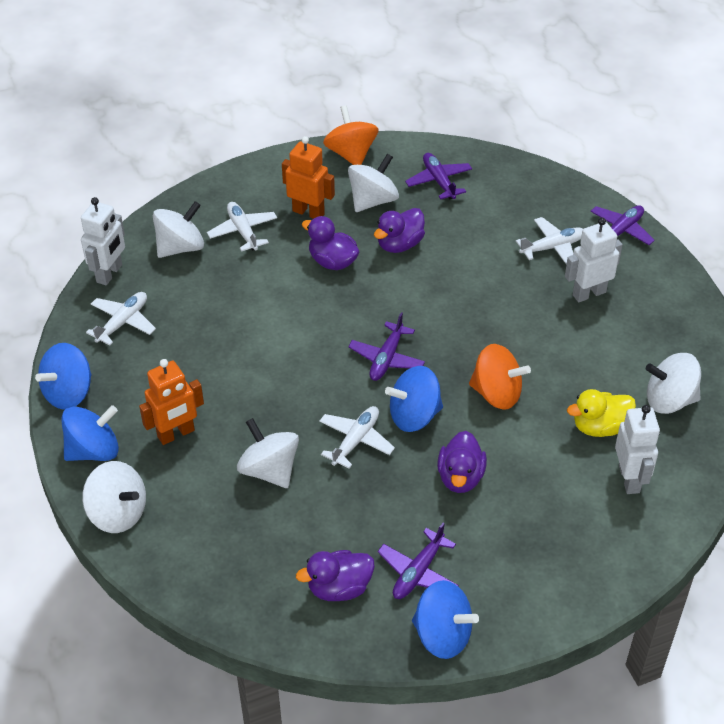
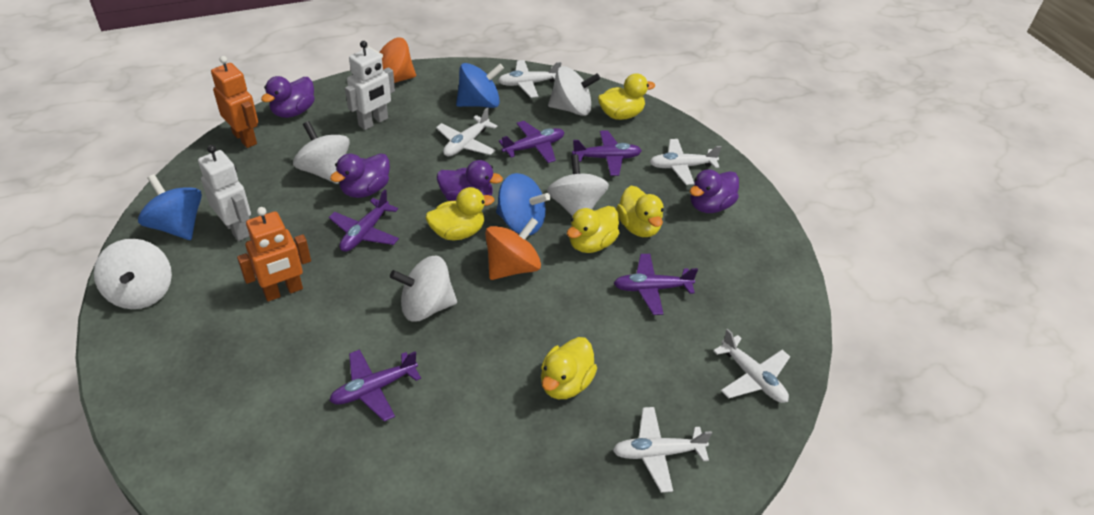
blue spinning top: [35,343,92,410] [61,405,119,461] [385,366,443,432] [412,580,479,659] = 4 -> [138,174,202,240] [456,63,504,108] [496,173,550,236] = 3
purple plane: [348,312,425,381] [378,523,459,599] [405,153,472,200] [591,205,655,245] = 4 -> [329,189,399,252] [329,349,421,422] [499,121,564,163] [572,130,642,176] [614,254,698,315] = 5
white plane: [86,292,156,345] [207,202,277,252] [319,406,395,469] [516,217,583,264] = 4 -> [436,107,497,156] [498,60,561,98] [613,407,712,493] [650,139,722,185] [713,329,790,403] = 5
white robot: [81,197,125,285] [565,217,623,302] [615,405,660,494] = 3 -> [198,145,251,241] [345,41,395,130] = 2
yellow duck: [567,389,636,437] = 1 -> [426,187,494,240] [541,337,597,399] [567,206,619,253] [598,73,655,120] [616,186,664,237] = 5

